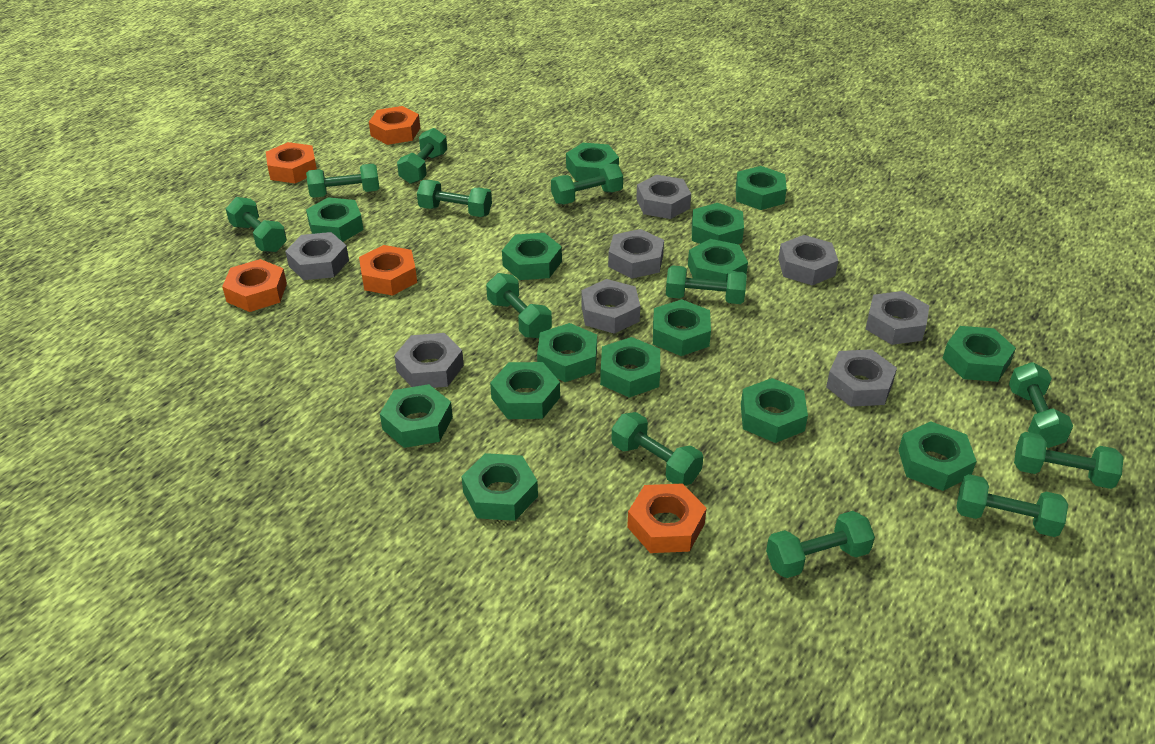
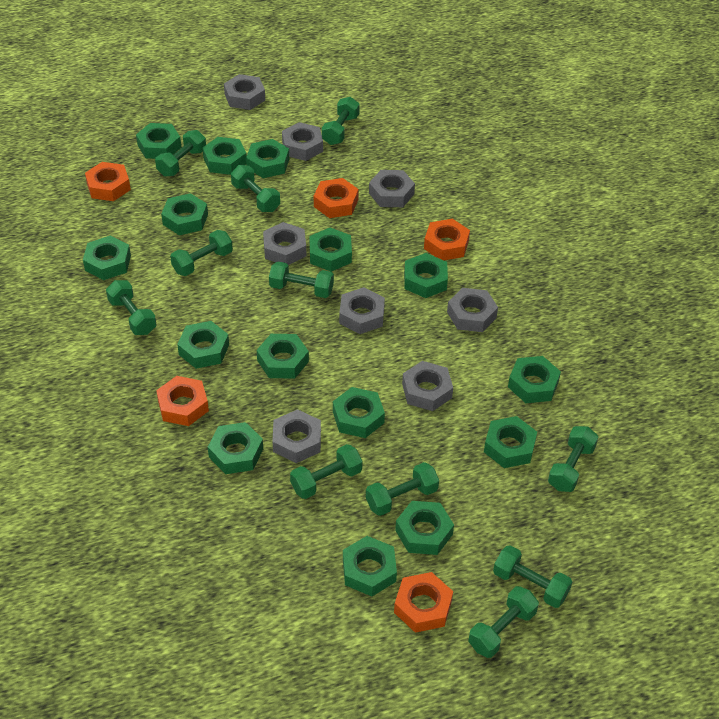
green dumbbell: [226,197,287,252] [306,164,379,198] [397,128,447,184] [417,180,492,217] [486,273,552,338] [551,164,623,204] [611,412,703,485] [666,265,747,304] [766,511,875,578] [957,474,1068,537] [1009,362,1073,448] [1014,432,1124,489] = 12 -> [106,280,157,335] [155,130,206,176] [170,230,233,276] [231,165,280,212] [269,262,334,298] [290,444,363,499] [322,97,360,145] [366,462,439,516] [468,586,539,658] [493,545,572,608] [548,426,598,492] = 11

